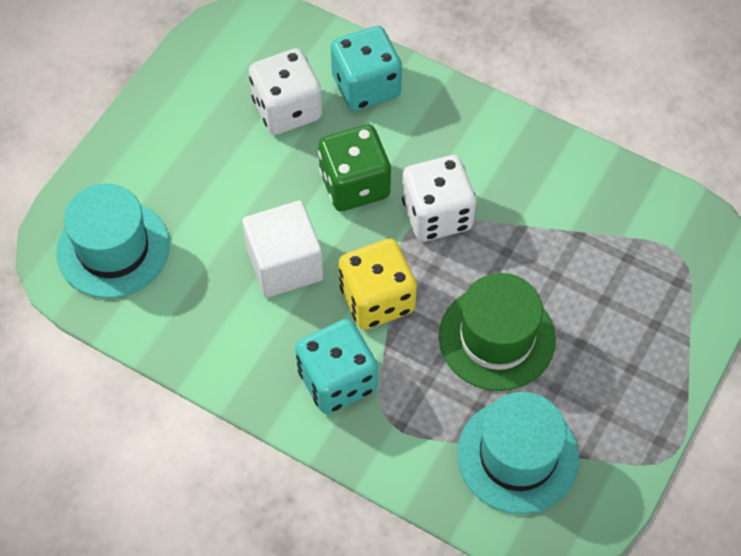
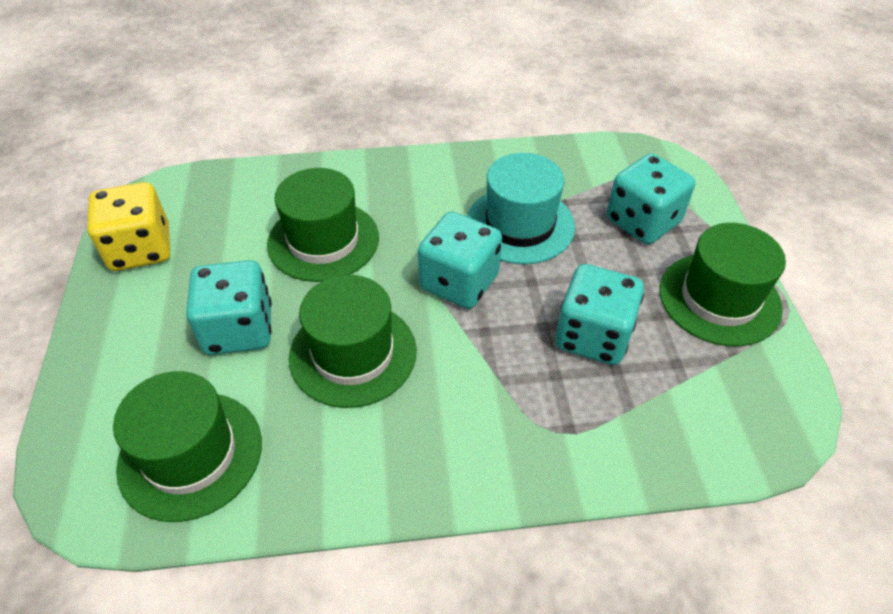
green dice: [318,125,391,211] = 1 -> none = 0
green hat: [439,273,556,391] = 1 -> [113,371,262,522] [267,168,379,282] [289,275,416,408] [659,223,786,347] = 4
turquoise dice: [295,319,378,414] [331,26,402,111] = 2 -> [186,260,272,355] [418,212,502,309] [555,264,644,365] [607,153,695,244] = 4
turquoise hat: [56,184,170,298] [457,392,579,514] = 2 -> [467,153,575,264] = 1
white cube: [242,200,323,298] = 1 -> none = 0
white dice: [249,48,322,135] [402,155,476,241] = 2 -> none = 0

